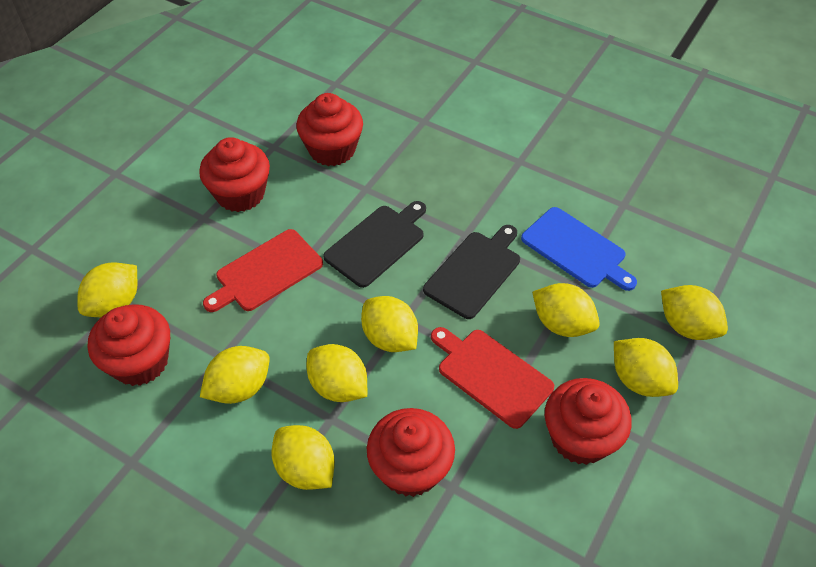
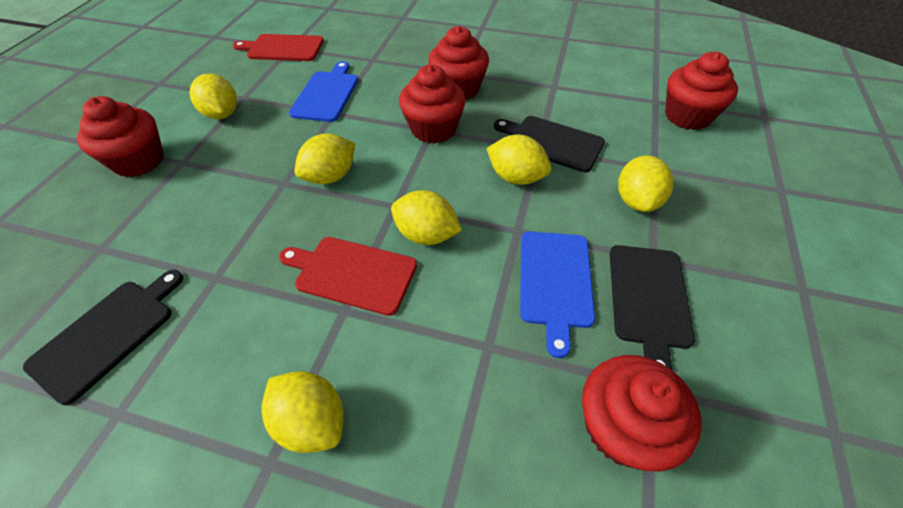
black cutting board: [323,201,426,288] [423,225,520,319] = 2 -> [23,270,183,405] [494,116,605,172] [610,245,695,370] = 3
blue cutting board: [521,207,637,291] = 1 -> [289,61,358,122] [520,232,595,358] = 2
yellow lemon: [77,262,137,317] [200,346,270,404] [271,425,335,490] [306,344,367,402] [361,296,418,352] [532,283,600,337] [614,338,678,397] [661,285,728,340] = 8 -> [190,73,237,119] [261,371,343,453] [294,134,355,184] [391,190,462,245] [487,135,551,185] [618,156,674,212] = 6

